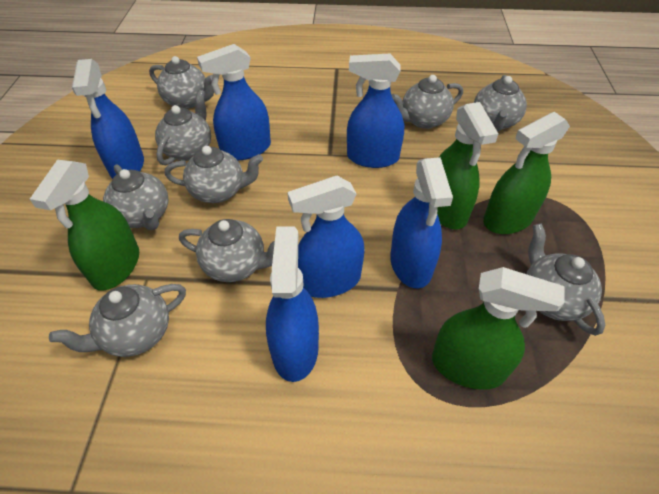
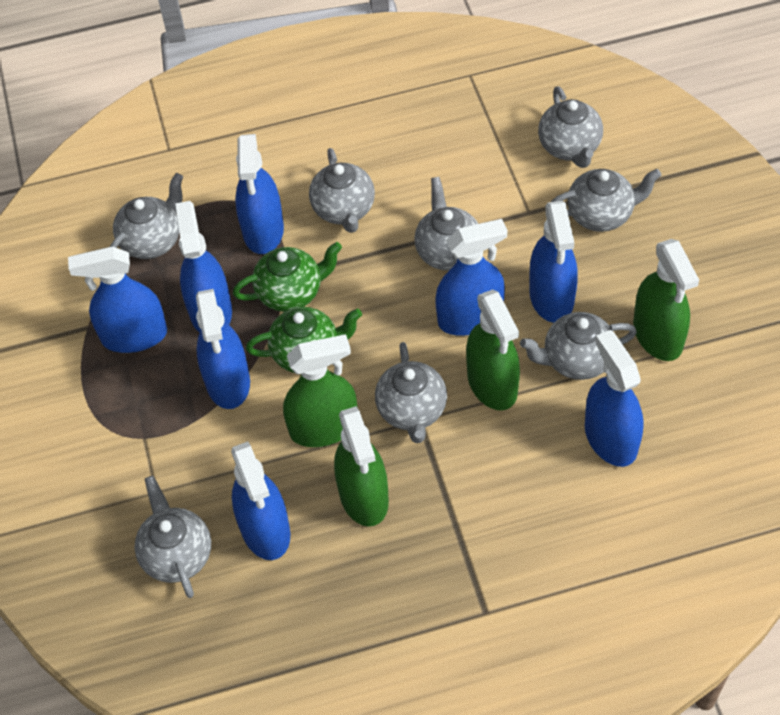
blue spray bottle: [72,59,144,179] [197,44,271,160] [266,227,319,382] [287,176,365,298] [347,54,404,168] [390,157,453,288] = 6 -> [68,246,167,353] [175,201,232,333] [196,289,250,409] [231,441,290,560] [235,134,284,254] [435,219,507,336] [529,201,578,323] [585,330,644,467] = 8
green teapot: none = 0 -> [233,242,342,312] [246,307,362,373] = 2
grey teapot: [49,284,186,357] [103,164,168,230] [149,56,214,109] [155,90,211,165] [165,146,263,203] [179,219,275,282] [391,75,463,129] [474,75,527,131] [526,224,605,336] = 9 -> [110,173,183,259] [134,476,211,598] [309,148,375,233] [375,342,447,443] [414,177,478,271] [520,312,637,380] [538,86,603,168] [551,169,661,232] = 8

